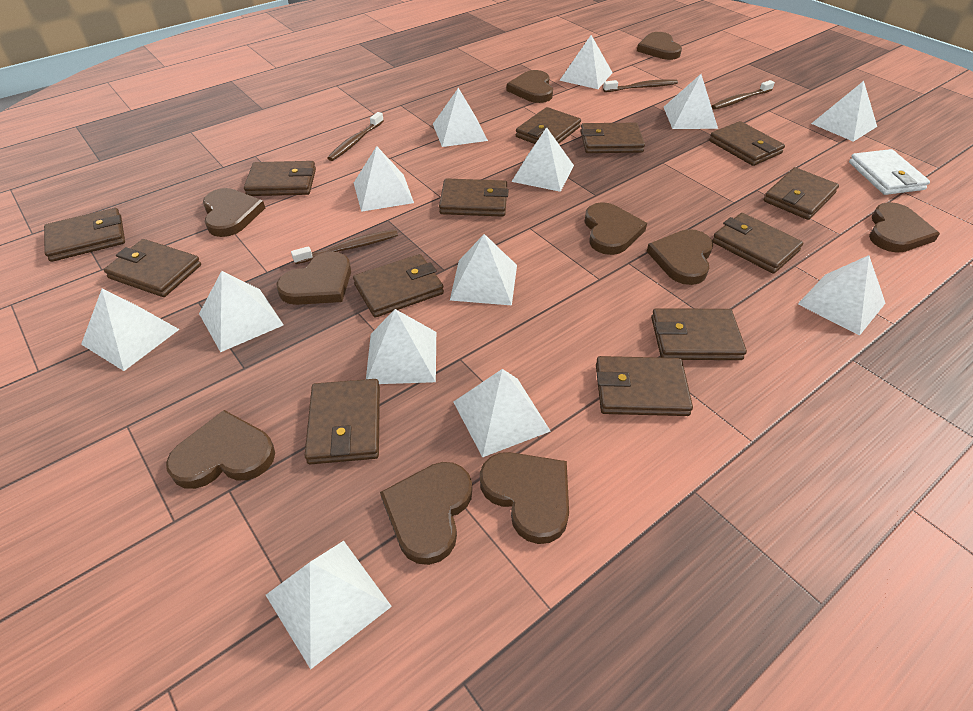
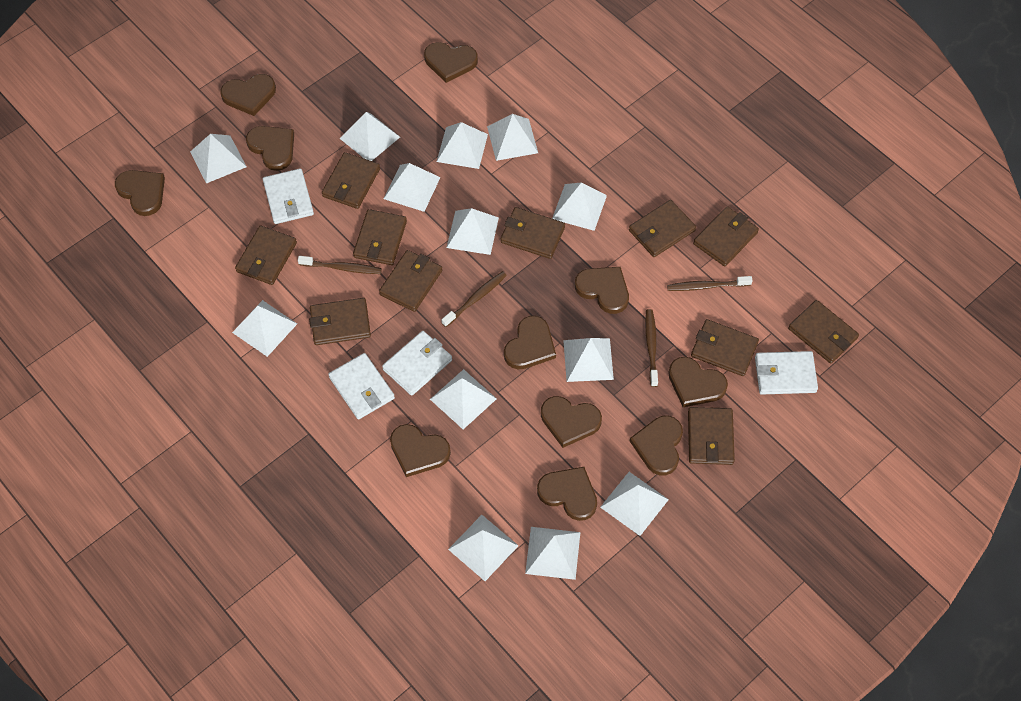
brown heart: [166,410,275,489] [203,188,265,237] [277,251,351,305] [380,462,472,565] [480,452,569,544] [507,70,553,103] [584,202,647,255] [637,32,682,60] [647,229,713,285] [869,202,940,253] = 10 -> [115,170,165,216] [220,74,276,116] [246,126,294,171] [390,424,451,477] [424,42,478,83] [504,316,556,369] [537,467,597,521] [541,396,602,448] [575,267,629,314] [630,416,683,475] [668,357,728,407] = 11
brown wallet: [44,208,125,262] [104,239,201,297] [244,161,316,196] [304,379,380,464] [353,254,444,317] [439,178,509,217] [516,107,581,144] [580,123,645,153] [596,356,693,416] [651,308,747,360] [709,121,785,166] [712,213,803,274] [764,167,839,220] = 13 -> [235,225,297,285] [309,298,371,345] [322,152,380,209] [353,209,407,265] [379,250,442,312] [501,207,565,259] [629,200,696,257] [688,407,735,465] [691,319,759,376] [693,206,759,266] [788,300,859,364] = 11
white wallet: [849,149,930,195] = 1 -> [263,168,314,224] [328,353,395,419] [382,331,452,396] [755,351,818,395] = 4

